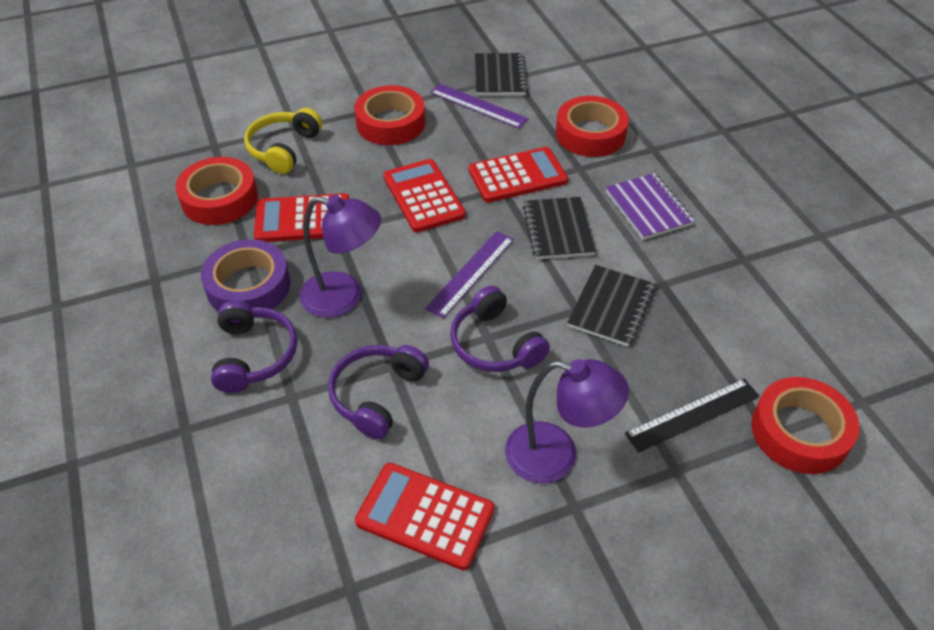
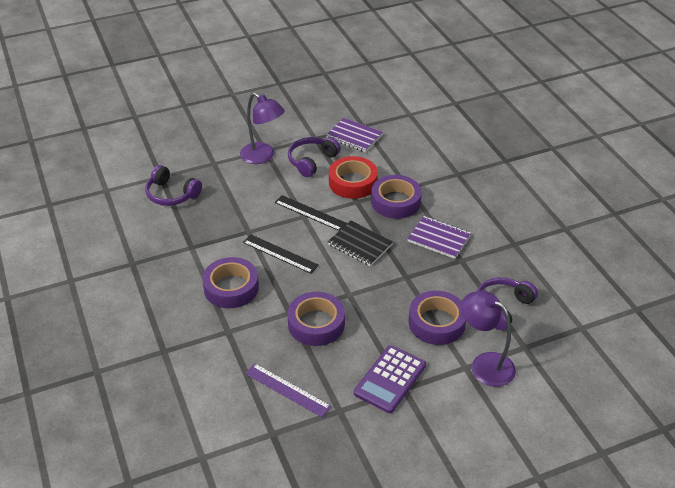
black notebook: [475,53,528,96] [523,197,596,259] [567,265,655,347] = 3 -> [328,221,393,266] = 1
black ruler: [625,379,759,453] = 1 -> [243,235,319,274] [274,195,347,231] = 2
purple calculator: none = 0 -> [354,345,426,413] = 1
purple notebook: [606,173,695,240] = 1 -> [326,118,383,152] [407,216,471,259] = 2
purple ruler: [425,231,514,318] [430,84,529,129] = 2 -> [245,363,331,417] = 1
purple tape: [201,239,290,311] = 1 -> [202,257,259,308] [287,292,345,346] [371,175,422,219] [409,291,466,345] = 4
red calculator: [254,193,349,242] [355,463,495,570] [383,159,466,232] [469,147,568,202] = 4 -> none = 0
red tape: [175,157,258,225] [354,85,425,145] [556,96,629,157] [751,377,859,474] = 4 -> [329,156,378,199] = 1
yellow headphones: [244,108,322,174] = 1 -> none = 0

